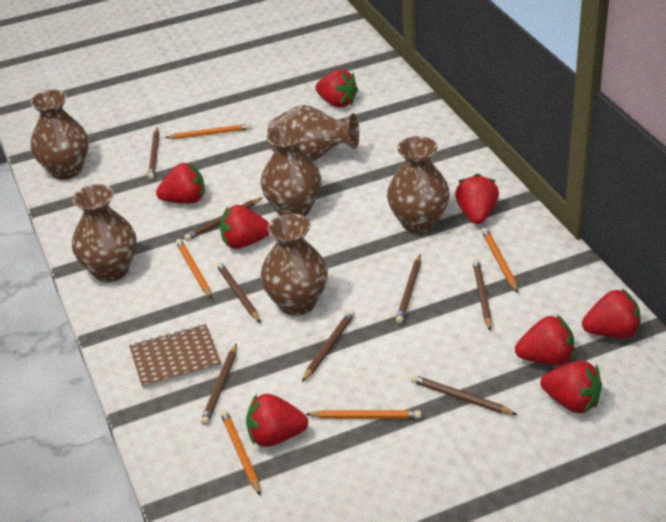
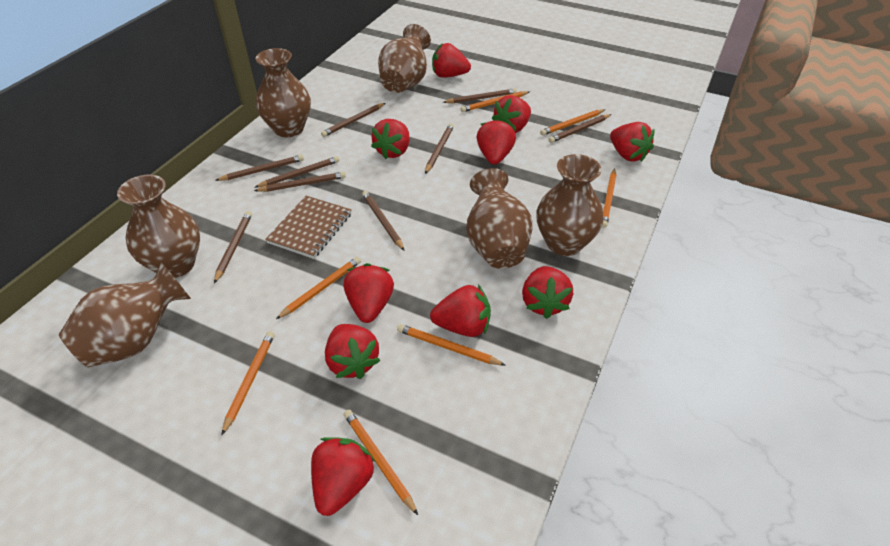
brown pencil: [148,127,159,179] [184,197,263,241] [201,343,237,425] [216,262,261,323] [302,310,355,382] [396,254,421,324] [411,375,517,415] [473,259,492,331] = 8 -> [214,211,252,284] [215,155,304,181] [254,156,339,188] [254,172,346,192] [321,103,385,137] [362,191,404,250] [425,123,454,174] [443,88,517,103] [548,114,611,143] = 9
orange pencil: [165,123,251,139] [176,239,212,298] [221,410,261,496] [305,410,421,419] [482,228,518,293] = 5 -> [221,331,275,436] [276,257,361,319] [344,410,418,515] [397,324,506,366] [461,91,529,112] [540,109,606,136] [602,168,616,228] = 7
red strawberry: [156,163,205,204] [220,205,270,249] [246,394,308,447] [315,69,358,108] [455,174,499,224] [515,315,574,365] [540,361,602,413] [582,289,641,338] = 8 -> [311,437,375,516] [325,324,381,379] [344,263,394,323] [371,119,410,159] [430,285,491,337] [432,43,471,78] [477,118,516,165] [492,95,531,133] [522,266,573,319] [610,122,655,162] = 10

